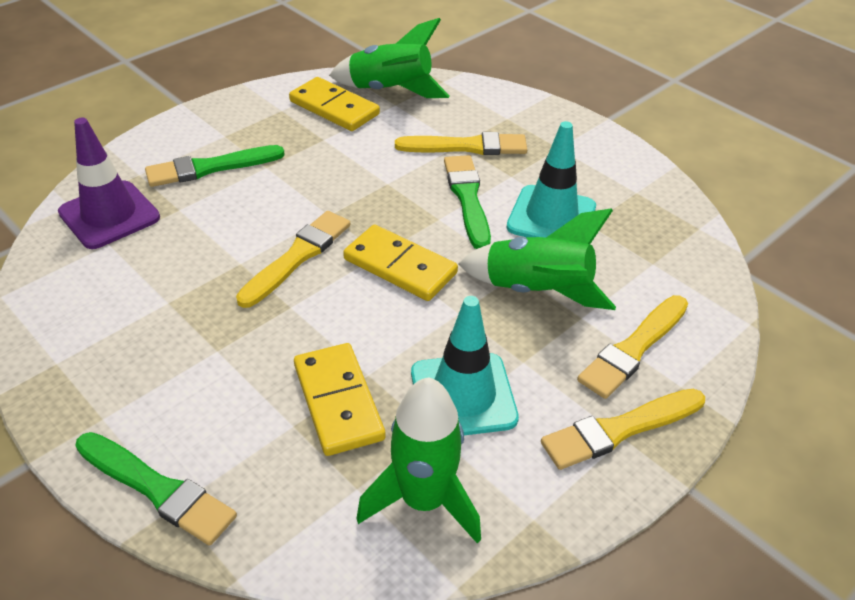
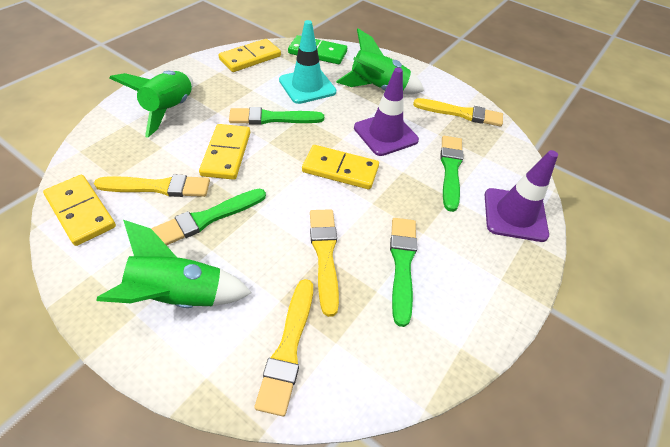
green brush: [75,432,237,545] [145,145,285,187] [444,155,491,249] = 3 -> [152,188,266,246] [229,107,324,125] [390,218,417,327] [440,136,463,212] = 4
green domino: none = 0 -> [288,35,347,64] = 1
purple traffic cone: [58,118,160,249] = 1 -> [354,68,419,156] [485,150,558,242] = 2
turquoise traffic cone: [411,296,519,435] [506,121,596,238] = 2 -> [279,20,336,104] = 1
yellow domino: [289,77,380,131] [294,343,385,456] [343,225,458,301] = 3 -> [43,175,116,246] [199,124,250,180] [219,39,281,72] [302,145,379,189] = 4

